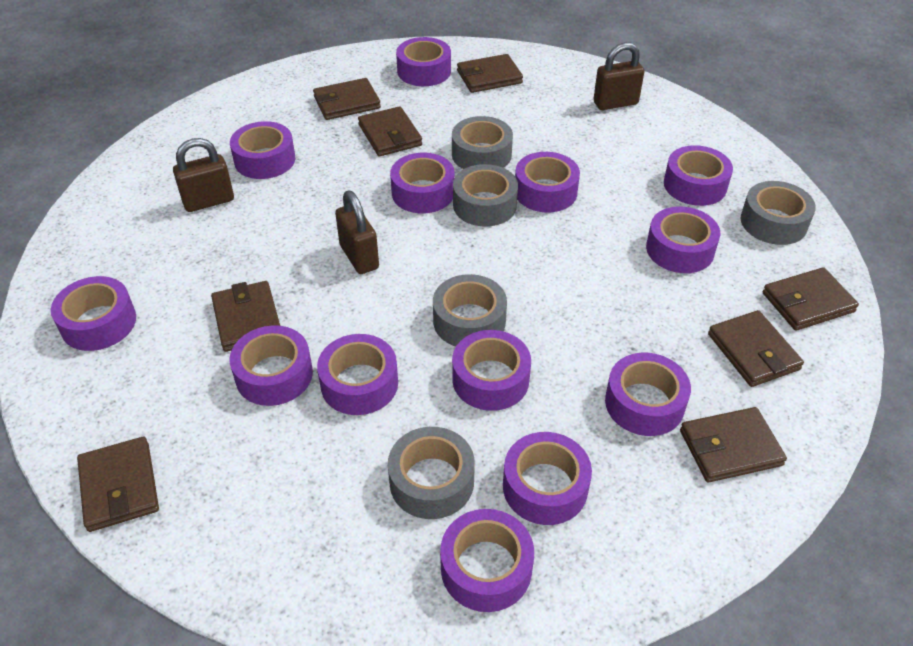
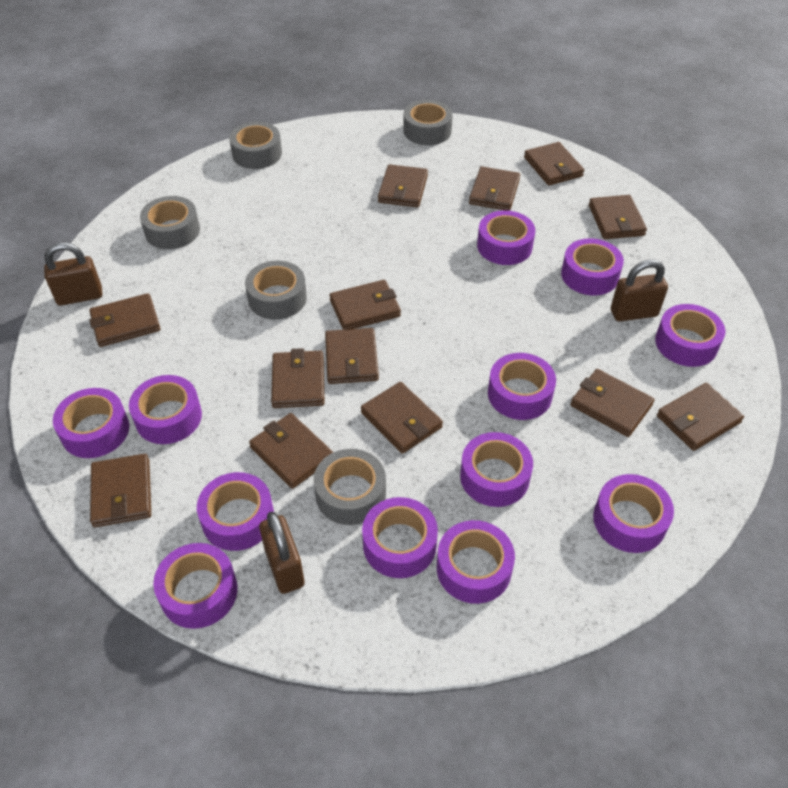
brown wallet: [77,437,159,532] [211,281,280,352] [313,78,381,120] [358,106,422,156] [457,54,523,93] [680,407,787,482] [708,310,804,387] [763,267,859,331] = 8 -> [89,293,161,347] [90,454,151,527] [249,413,333,489] [271,348,325,408] [325,328,379,384] [329,280,401,330] [361,382,443,454] [378,164,428,207] [469,167,520,211] [524,142,585,186] [570,369,655,437] [589,195,647,239] [657,383,744,451] = 13
purple tape: [51,276,136,351] [230,121,295,179] [230,325,313,406] [317,334,398,415] [390,153,455,214] [396,37,451,86] [440,509,534,612] [452,330,531,411] [503,432,592,525] [515,152,580,213] [605,353,691,436] [646,207,720,273] [664,145,733,206] = 13 -> [53,388,129,458] [129,375,202,444] [153,543,238,629] [197,472,274,551] [362,497,438,578] [437,520,515,604] [460,432,533,507] [477,210,535,265] [488,353,556,420] [561,238,624,295] [593,474,674,553] [655,304,726,367] = 12

